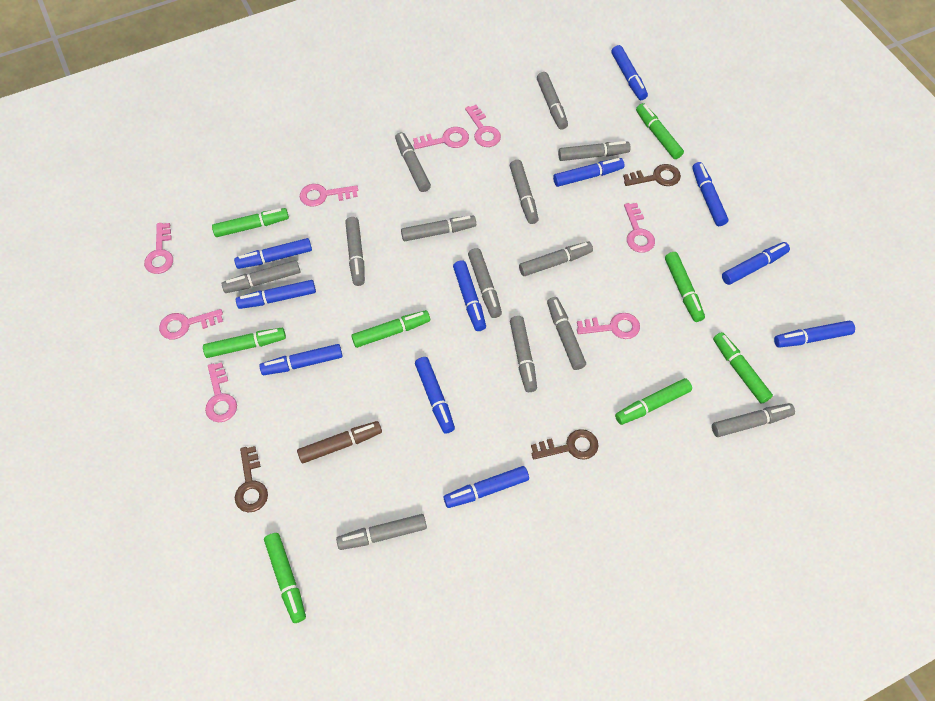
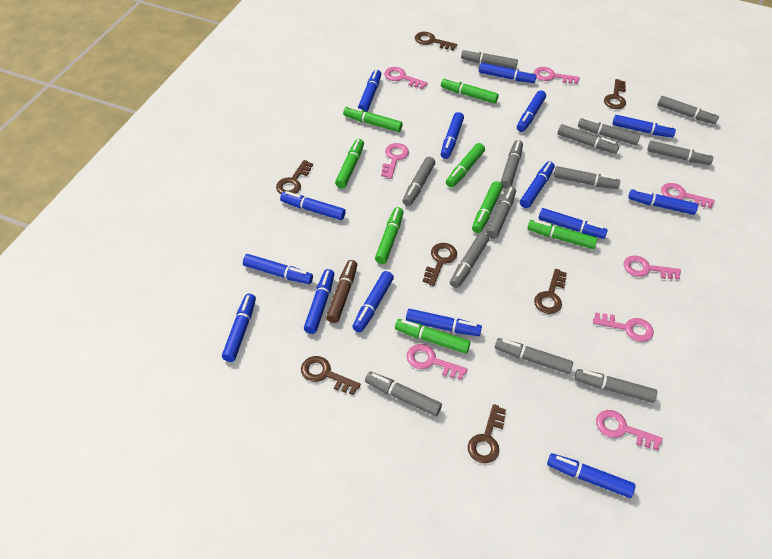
blue marker: [234,238,312,269] [236,280,316,309] [259,344,342,375] [415,357,455,434] [443,466,529,508] [453,260,486,331] [553,158,624,187] [611,45,648,100] [692,162,729,226] [722,242,790,285] [774,321,855,348] = 11 -> [222,294,256,362] [243,254,313,284] [280,191,346,220] [304,269,334,334] [352,271,394,332] [358,70,381,112] [406,309,482,336] [441,112,464,159] [479,63,537,83] [517,90,546,132] [520,161,555,208] [539,208,608,239] [547,453,635,498] [612,115,676,138] [628,189,698,215] = 15
brown key: [235,446,268,512] [531,429,599,460] [623,164,681,186] = 3 -> [276,160,313,194] [301,356,361,395] [415,32,457,50] [423,243,457,286] [468,404,506,463] [534,269,567,314] [604,79,626,109] = 7

